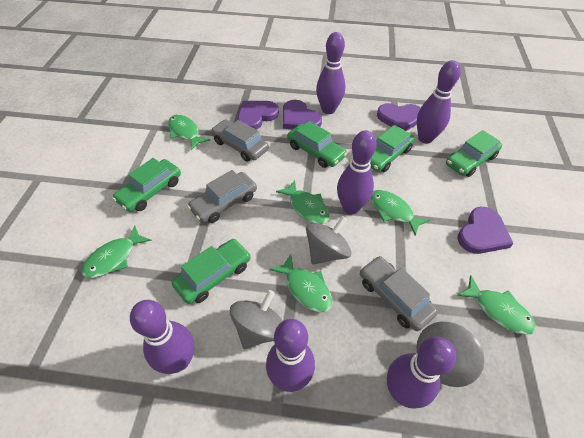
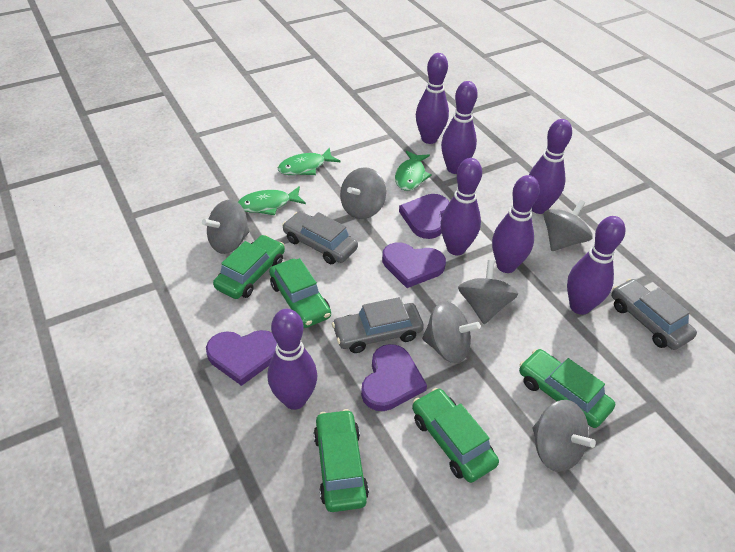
green fish: [81,225,152,278] [168,115,210,150] [270,254,333,313] [276,180,330,224] [370,190,430,236] [457,275,536,335] = 6 -> [238,186,306,215] [278,147,341,175] [395,150,432,191] = 3
grey spinning top: [230,290,283,349] [306,216,351,265] [416,322,484,387] = 3 -> [202,200,249,254] [340,167,386,219] [422,301,481,363] [458,260,518,324] [532,400,596,472] [544,200,593,251] = 6
purple bowling pin: [130,300,194,374] [266,319,315,392] [316,32,345,114] [337,130,377,214] [387,337,456,409] [417,60,461,144] = 6 -> [268,309,317,410] [416,53,449,144] [441,81,478,174] [441,158,482,255] [492,175,540,273] [529,119,572,214] [567,216,625,315] = 7

